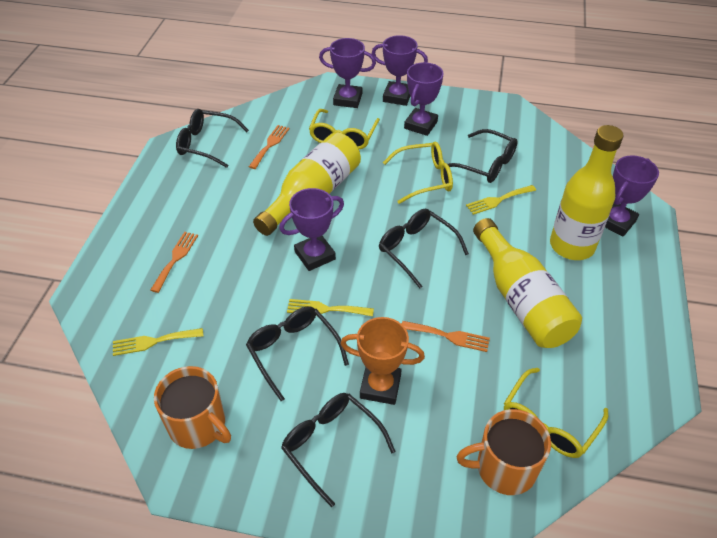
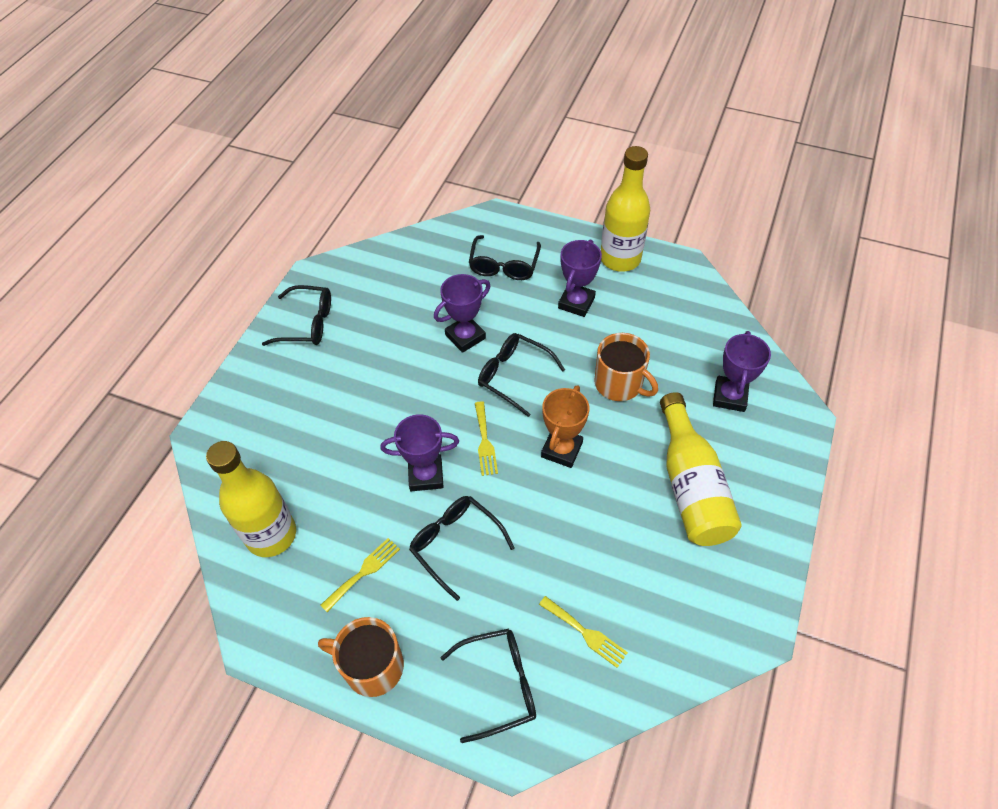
orange fork: [151,232,198,293] [249,125,290,169] [402,321,490,352] = 3 -> none = 0
purple trophy: [279,188,344,271] [319,38,376,108] [372,35,428,106] [404,62,444,136] [605,155,659,236] = 5 -> [380,414,459,491] [434,274,491,353] [558,239,602,317] [713,331,771,412] = 4
yellow glasses: [309,109,380,149] [383,142,453,204] [504,368,608,458] = 3 -> none = 0

